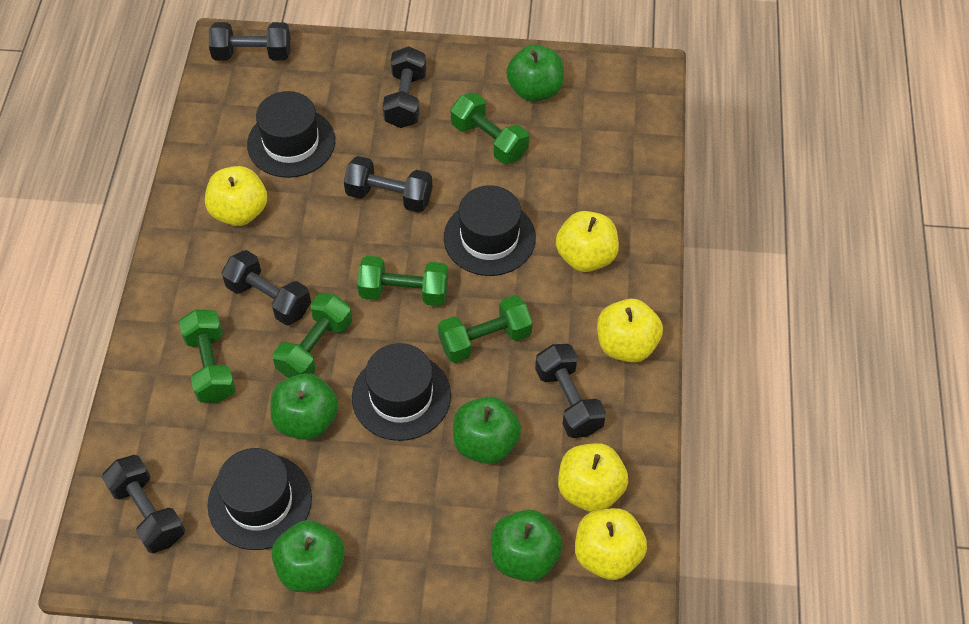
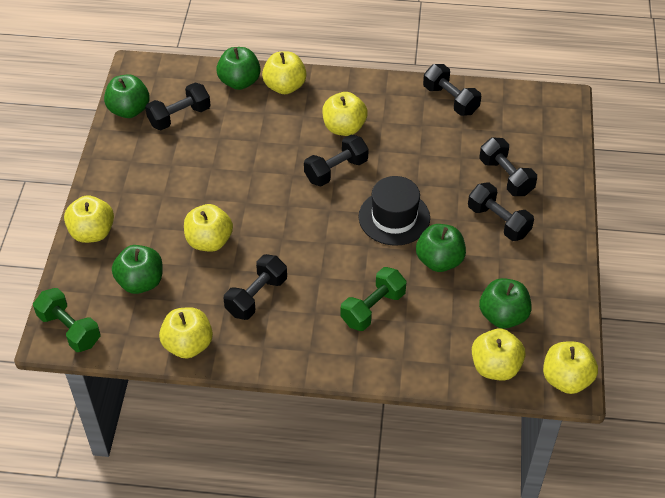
black hat: [207,448,312,550] [247,91,335,178] [352,343,451,441] [444,185,536,276] = 4 -> [359,176,430,246] = 1
green dumbbell: [179,309,236,403] [273,293,352,378] [357,256,448,306] [438,295,532,363] [450,92,529,164] = 5 -> [33,288,100,352] [341,267,407,331] = 2
yellow apple: [205,166,267,226] [556,211,619,272] [558,443,628,512] [575,508,647,580] [597,299,663,363] = 5 -> [64,195,114,243] [159,307,213,359] [184,204,233,252] [262,51,307,94] [322,92,368,136] [472,329,526,380] [543,342,598,394] = 7

